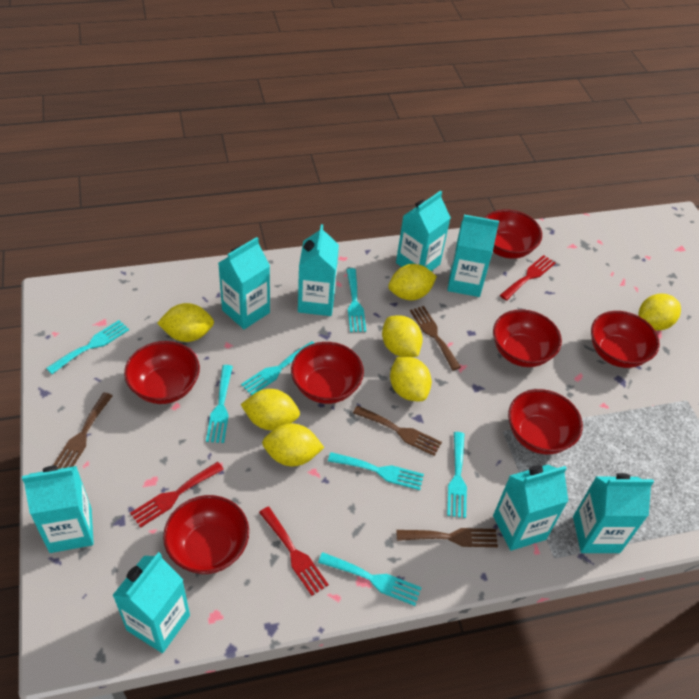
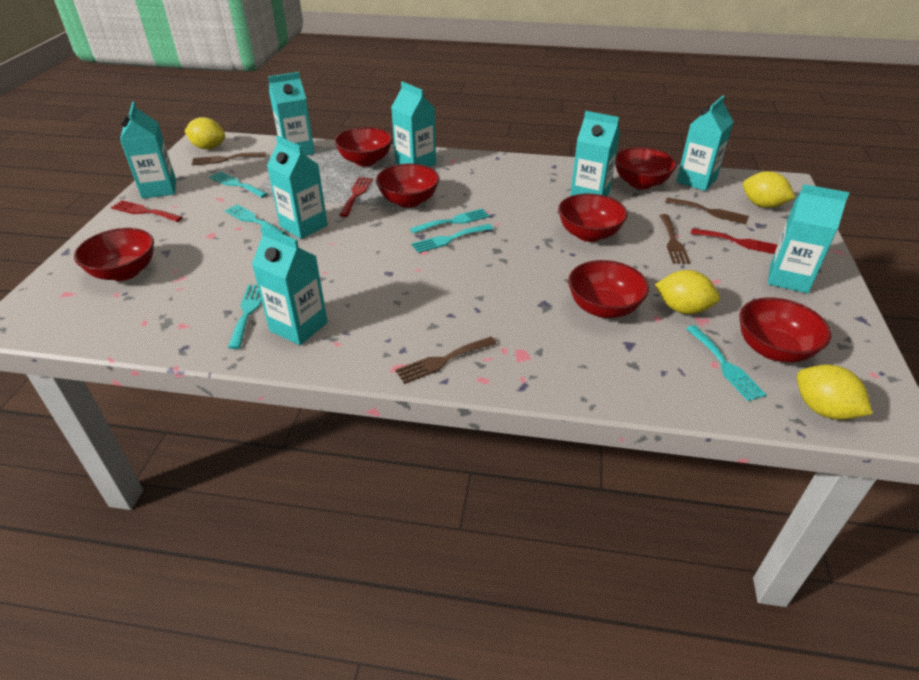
turquoise fork: [46,320,129,374] [206,365,233,443] [241,341,314,396] [318,552,422,606] [328,452,424,490] [347,268,366,332] [447,432,467,518] = 7 -> [209,171,268,198] [225,204,285,234] [228,285,261,349] [410,208,490,234] [411,224,493,253] [686,325,767,401] = 6
yellow lemon: [157,303,214,342] [241,389,300,430] [262,423,324,466] [382,315,423,357] [388,264,437,300] [390,357,432,401] [638,294,681,331] = 7 -> [185,117,225,149] [655,270,720,314] [743,171,795,208] [797,364,873,420] = 4

